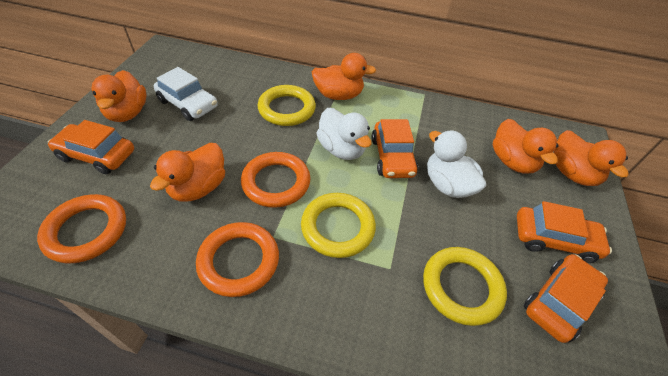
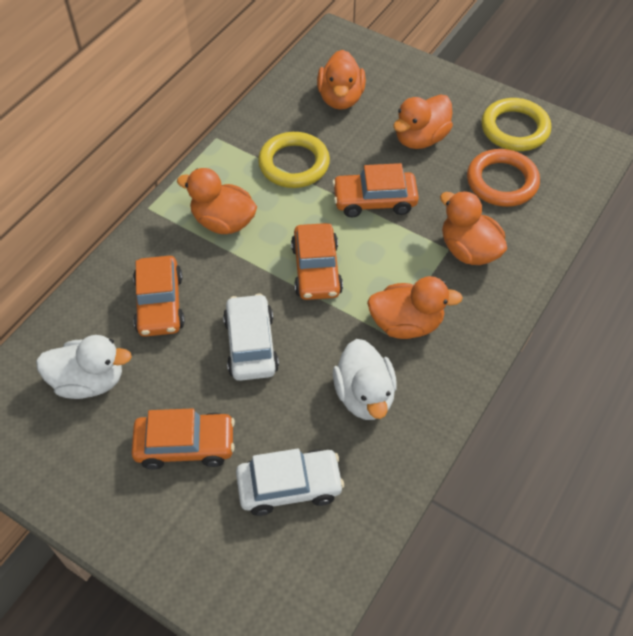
orange ring: [37,194,126,263] [196,222,279,297] [241,152,310,208] = 3 -> [467,149,540,207] = 1
white car: [154,67,218,121] = 1 -> [223,293,279,381] [236,449,344,516] = 2
yellow ring: [257,85,316,126] [301,193,376,258] [423,247,507,326] = 3 -> [258,132,330,188] [481,98,551,151] = 2

